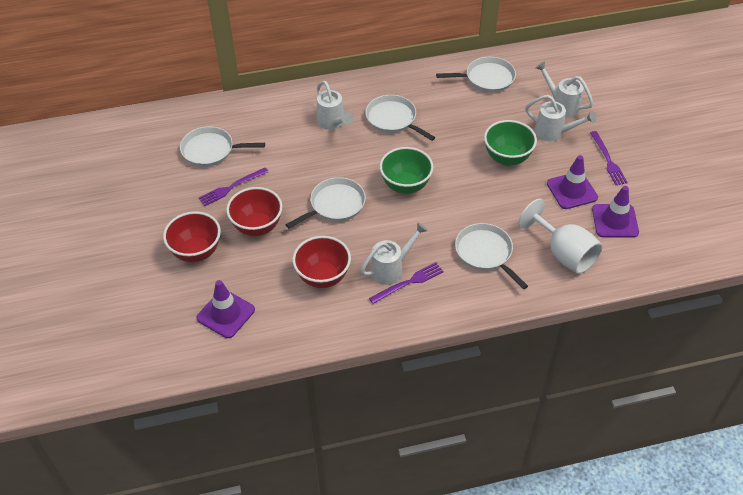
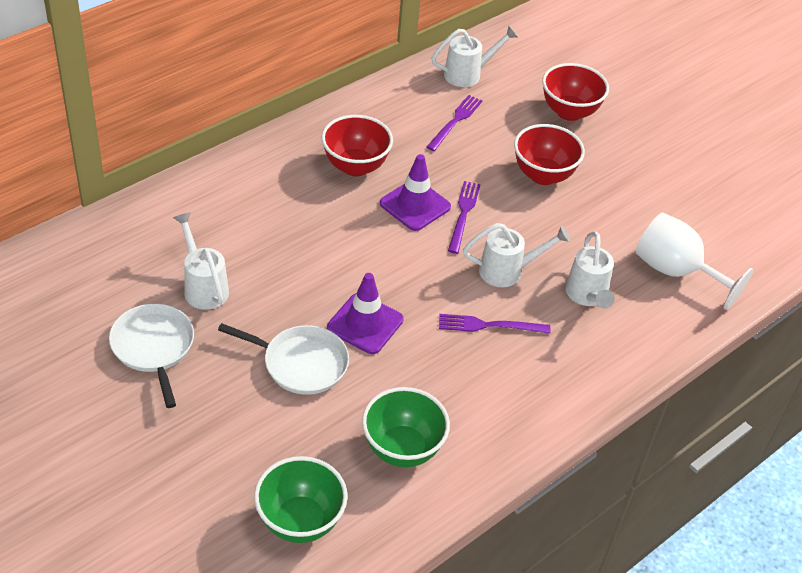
purple traffic cone: [197,280,255,338] [547,155,598,209] [592,186,639,238] = 3 -> [327,273,404,354] [380,154,451,231] = 2
white pan: [180,126,265,167] [285,177,366,228] [365,95,435,141] [436,57,516,92] [455,223,528,289] = 5 -> [109,304,194,408] [218,323,349,395] = 2

